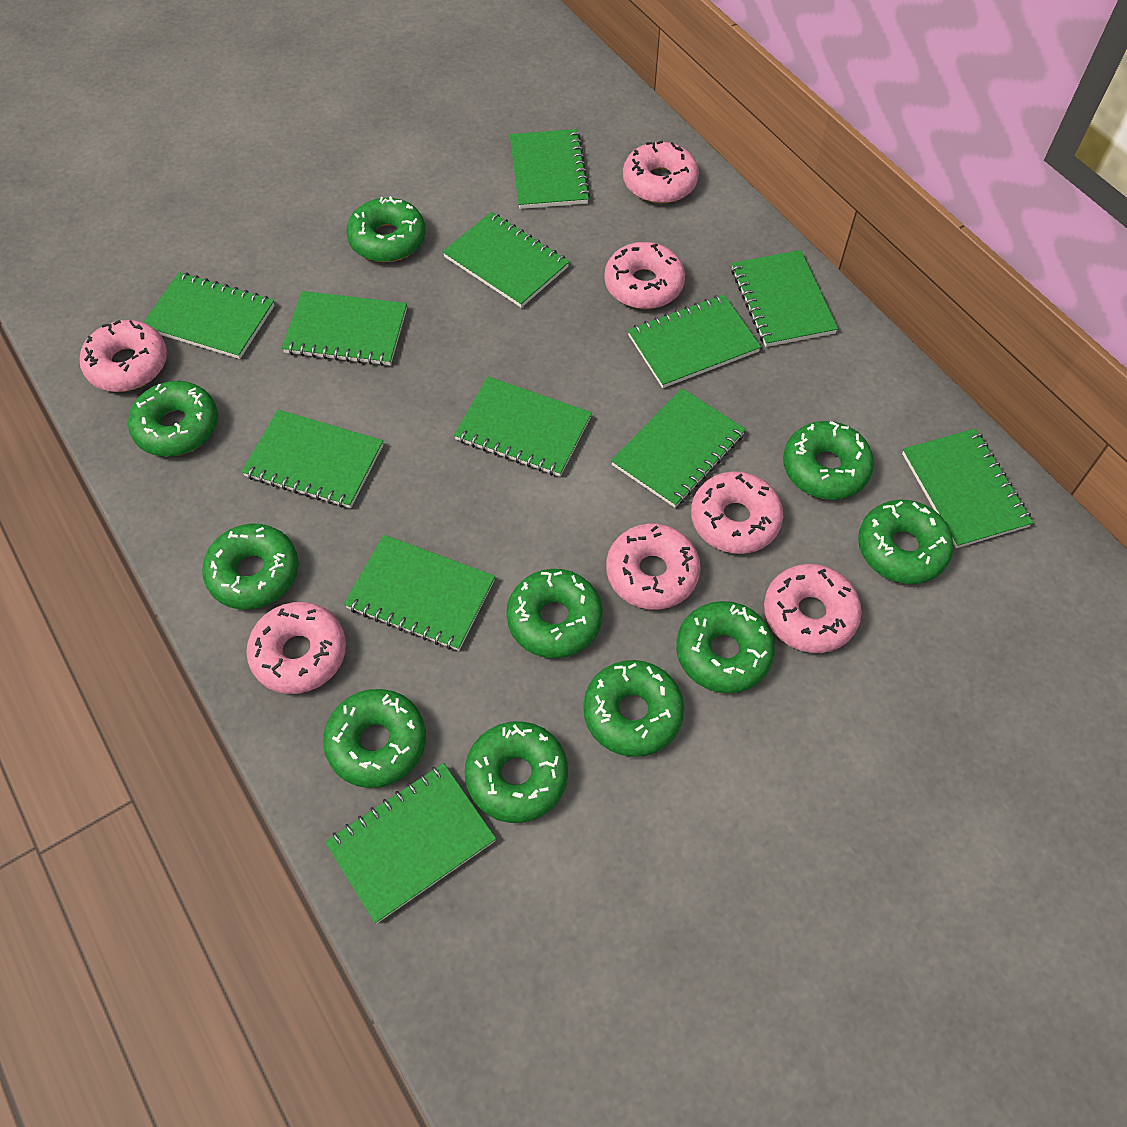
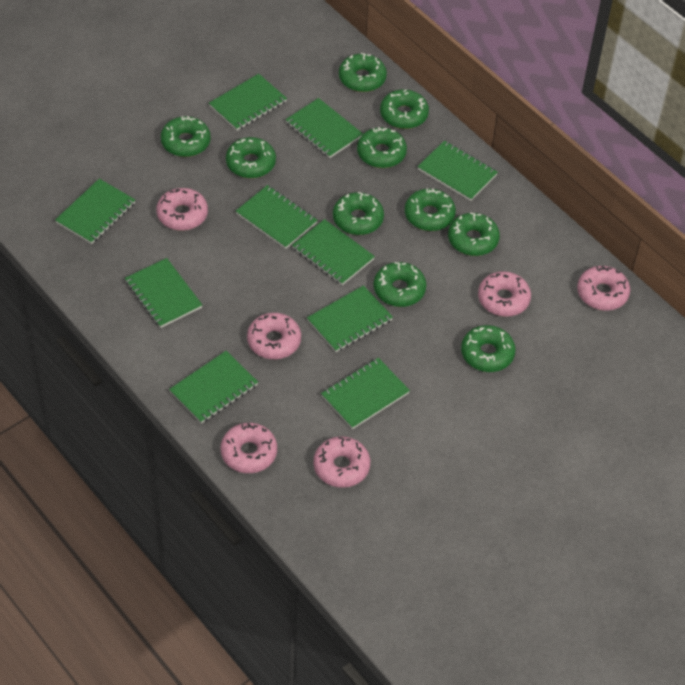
green notebook: [143,272,275,359] [242,410,383,508] [282,291,407,366] [325,763,496,924] [344,535,495,651] [443,212,569,308] [454,377,592,477] [510,129,591,209] [611,388,746,508] [628,294,761,388] [731,250,838,347] [902,428,1033,548] = 12 -> [55,179,135,244] [125,258,202,328] [169,351,258,424] [209,74,287,131] [236,185,318,249] [286,98,363,158] [292,219,375,285] [307,285,393,352] [321,358,410,429] [417,141,498,201] = 10
pink donut: [80,320,167,392] [246,602,346,694] [604,242,685,309] [606,524,701,610] [623,141,699,203] [691,471,783,554] [764,564,862,653] = 7 -> [156,188,208,231] [221,423,277,473] [247,313,301,359] [314,436,370,488] [478,271,531,317] [577,266,630,311] = 6

